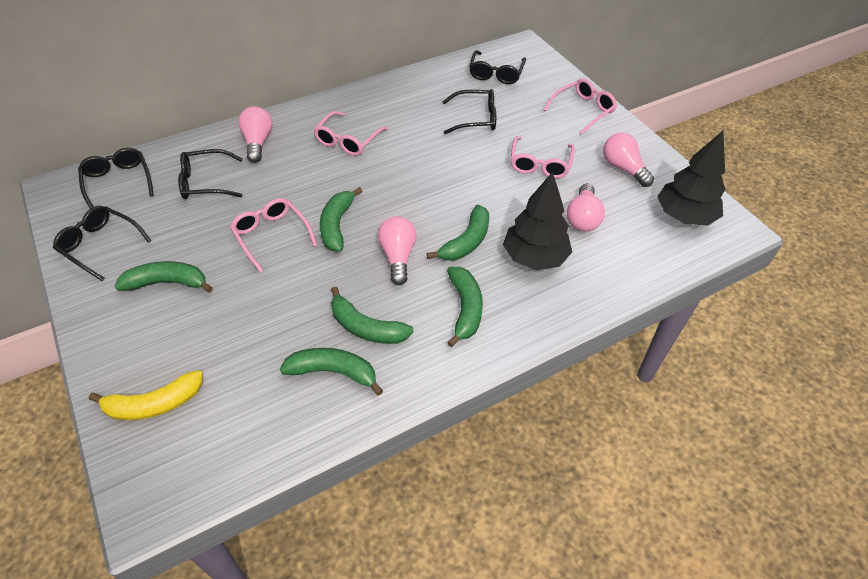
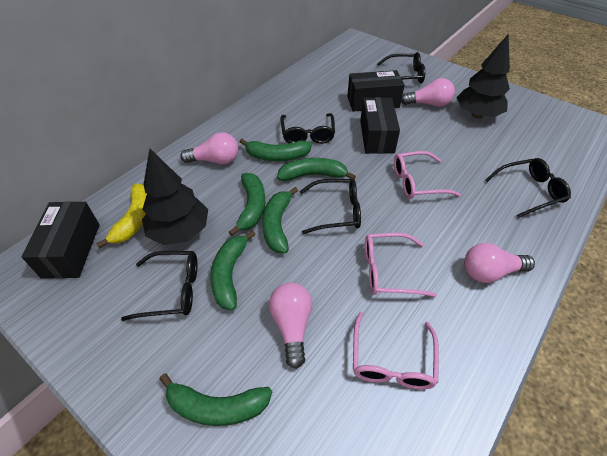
black box: none = 0 -> [21,201,100,279] [347,70,405,112] [360,97,400,154] = 3
pink glasses: [230,198,317,273] [314,111,388,156] [511,136,575,178] [543,78,617,135] = 4 -> [353,312,439,390] [365,233,437,297] [394,151,461,199] = 3

